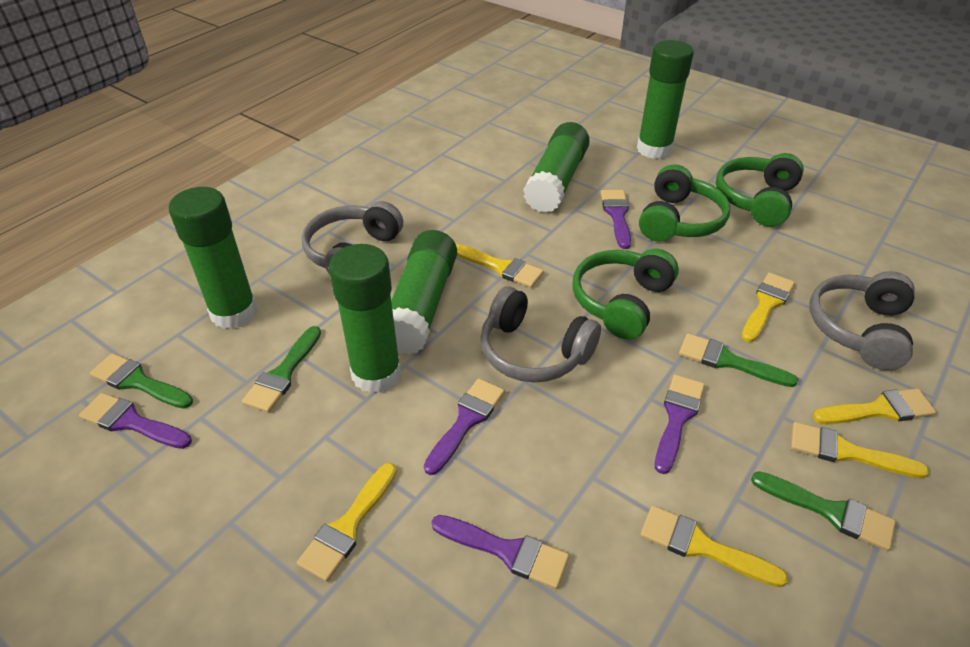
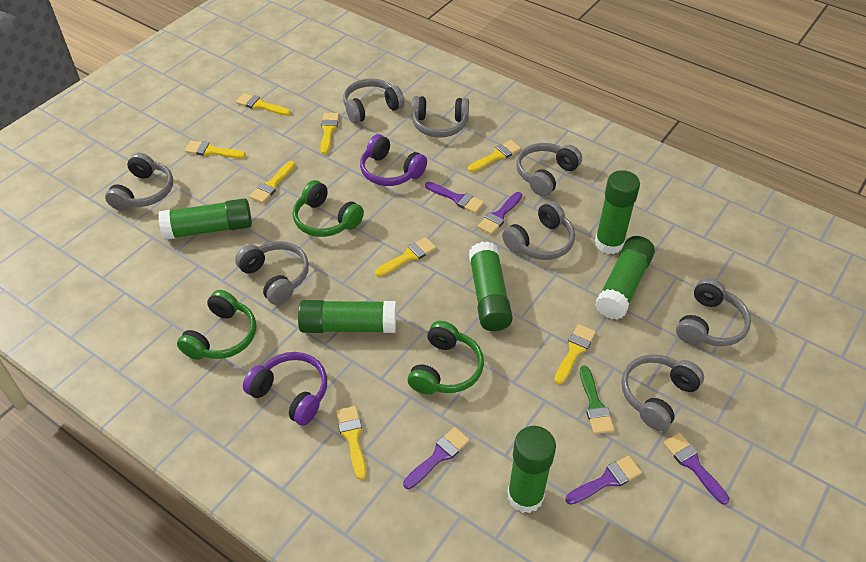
green brush: [90,353,193,409] [242,326,321,412] [679,333,798,387] [751,471,896,551] = 4 -> [580,366,614,434] = 1
green glue stick: [169,187,258,329] [329,244,401,394] [391,230,457,355] [523,122,590,213] [637,40,694,159] = 5 -> [158,198,252,240] [298,300,396,333] [469,242,513,331] [508,426,556,513] [595,170,640,254] [595,236,655,319] = 6
grey headphones: [302,201,403,274] [480,286,601,382] [809,271,915,370] = 3 -> [105,153,173,211] [235,241,309,305] [343,78,405,124] [411,96,469,138] [502,201,575,260] [516,143,582,196] [621,354,704,431] [676,278,751,346] = 8
purple headphones: none = 0 -> [243,352,327,426] [360,134,427,186] = 2
yellow brush: [297,463,397,582] [456,244,544,288] [640,505,788,587] [742,272,795,342] [791,422,929,478] [813,388,936,424] = 6 -> [185,140,246,158] [236,93,291,116] [249,161,295,203] [321,113,339,154] [336,406,366,480] [375,237,436,277] [468,140,521,172] [554,324,596,384] = 8

